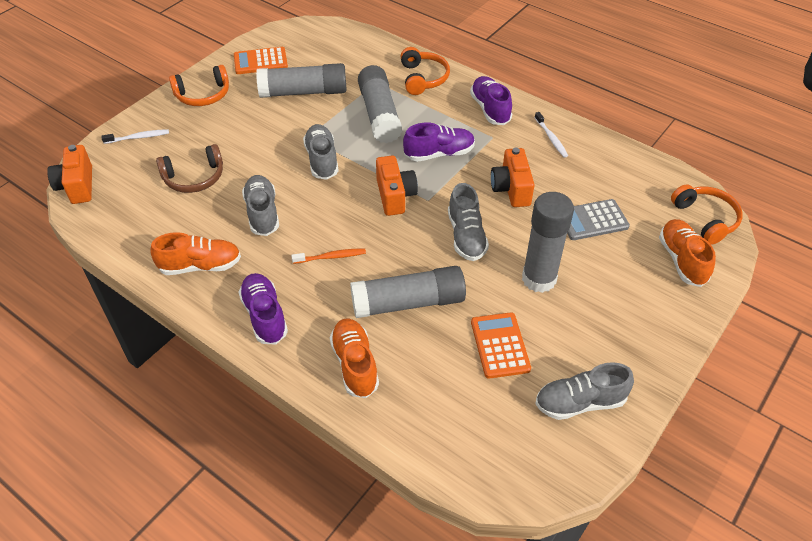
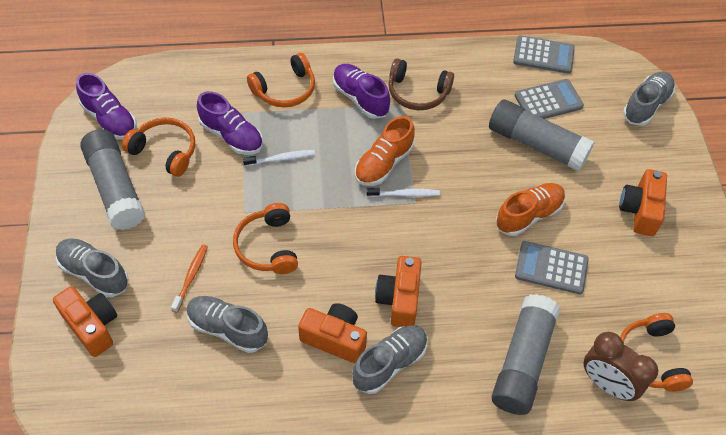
brown clock: none = 0 -> [584,332,658,401] = 1
grey calculator: [567,199,630,240] = 1 -> [513,35,575,74] [515,79,584,119] [515,241,589,294] = 3
grey glue stick: [256,63,347,98] [350,266,466,318] [358,65,402,143] [522,192,574,293] = 4 -> [80,129,145,230] [489,100,594,171] [492,294,560,415] = 3
orange calculator: [234,47,288,74] [471,312,531,379] = 2 -> none = 0
orange camera: [47,145,92,204] [376,155,418,216] [491,148,535,207] = 3 -> [53,286,117,357] [298,303,367,363] [375,256,422,327] [619,169,667,236] = 4
orange headphones: [169,65,229,106] [401,47,450,95] [671,184,743,245] = 3 -> [122,117,195,177] [233,203,298,274] [247,53,315,107] [620,313,693,392] = 4
orange shoe: [150,232,241,275] [330,319,379,398] [659,219,716,287] = 3 -> [355,116,415,186] [495,183,565,236] = 2

